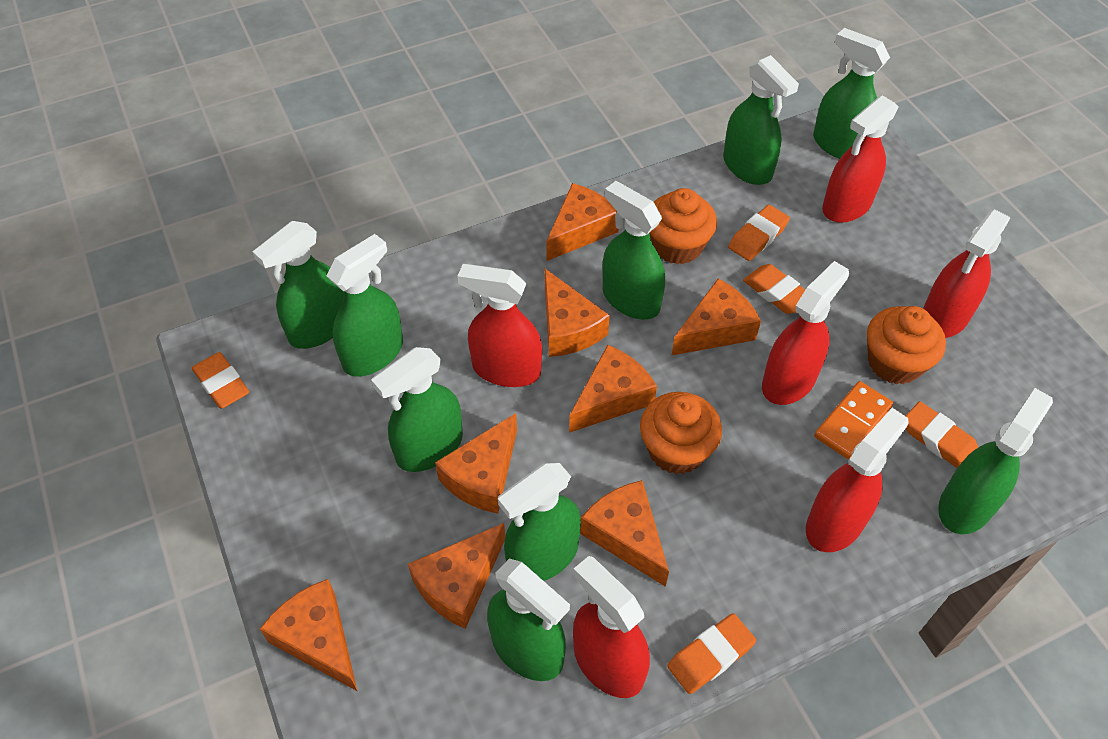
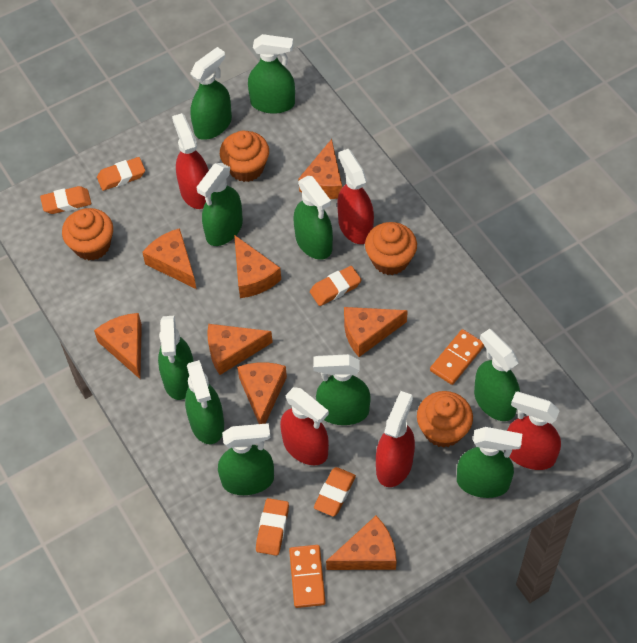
green spray bottle: [253,221,344,349] [327,234,403,377] [371,347,463,472] [487,558,570,681] [498,463,581,581] [602,181,665,320] [723,55,799,185] [813,28,890,159] [938,388,1053,534] = 9 -> [158,316,194,400] [185,360,224,444] [190,47,232,140] [196,163,243,246] [218,423,274,495] [248,34,295,114] [294,176,333,260] [313,354,371,425] [457,427,522,498] [474,329,520,421] = 10
orange cupcake: [640,392,722,474] [649,188,717,264] [867,306,946,385] = 3 -> [62,208,113,261] [220,131,269,182] [365,222,417,275] [417,391,473,448] = 4
orange domino: [814,381,893,459] = 1 -> [289,545,326,608] [430,329,484,385] = 2
red spray bottle: [457,264,542,387] [573,556,650,698] [762,261,849,405] [806,408,909,552] [822,95,898,223] [923,209,1010,338] = 6 -> [172,113,209,209] [280,387,329,465] [337,149,374,244] [376,391,415,487] [507,392,561,470] = 5

